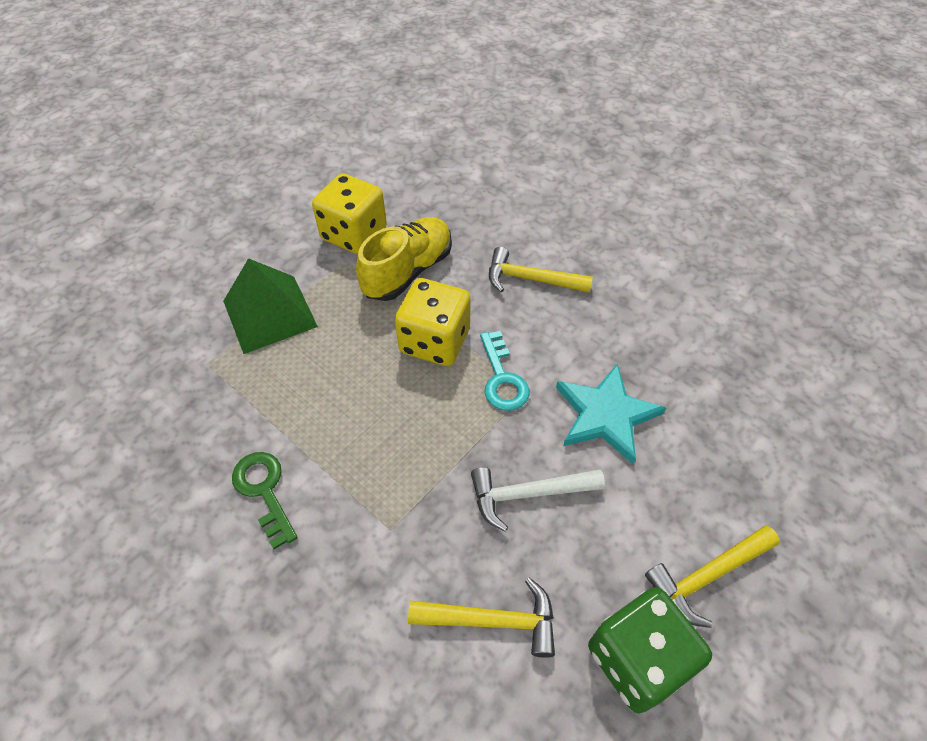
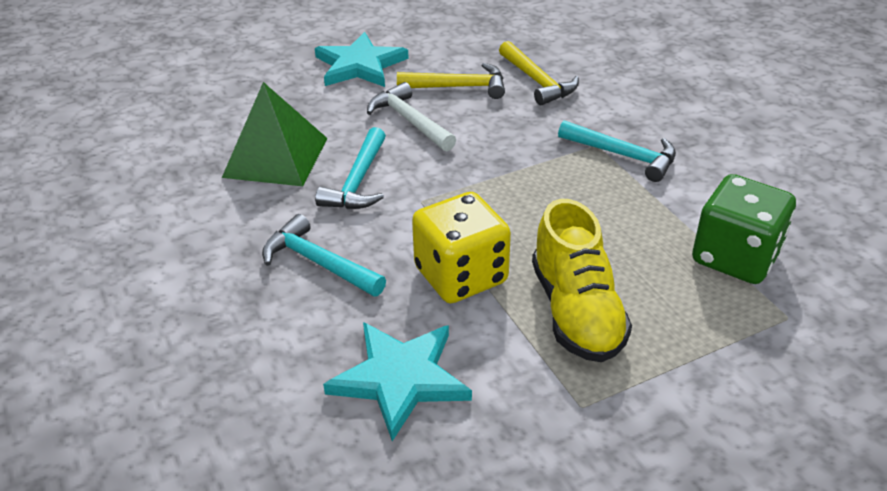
green key: [232,452,298,549] = 1 -> none = 0
turquoise hammer: none = 0 -> [262,214,386,297] [315,127,386,209] [558,120,676,182] = 3
turquoise key: [480,331,529,411] = 1 -> none = 0
turquoise star: [556,363,666,464] = 1 -> [315,32,409,87] [323,322,472,441] = 2
yellow dice: [312,173,387,254] [395,278,471,366] = 2 -> [412,192,511,303] = 1
yellow hammer: [408,578,555,658] [489,247,593,293] [645,526,780,628] = 3 -> [397,63,505,99] [499,41,579,105] = 2

